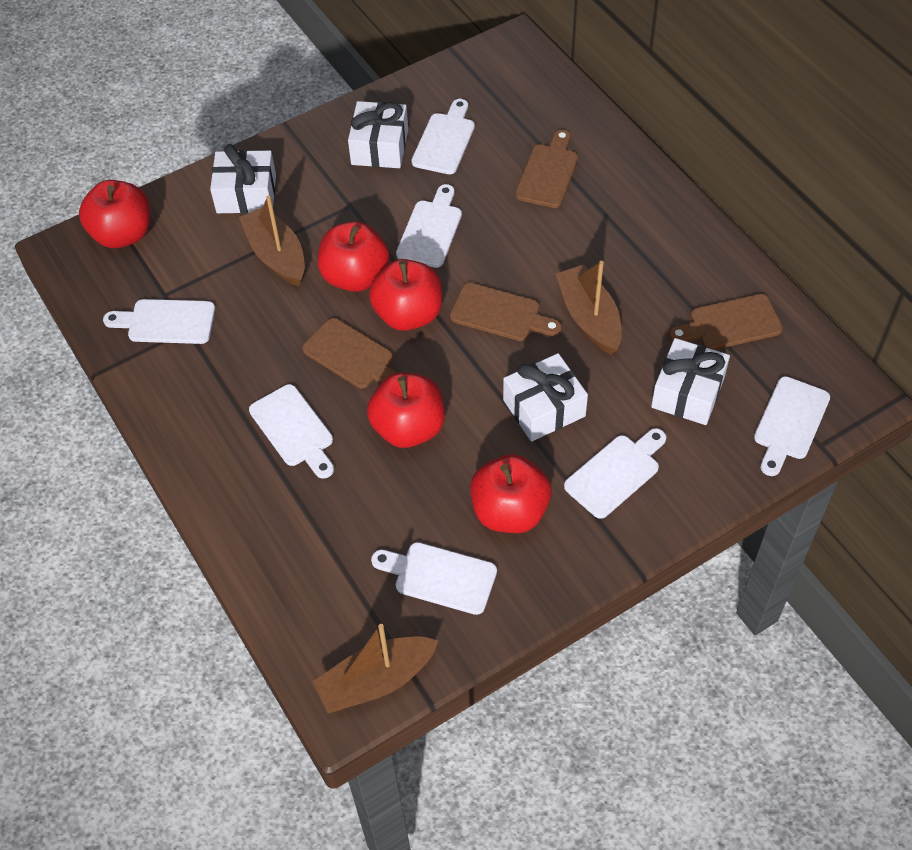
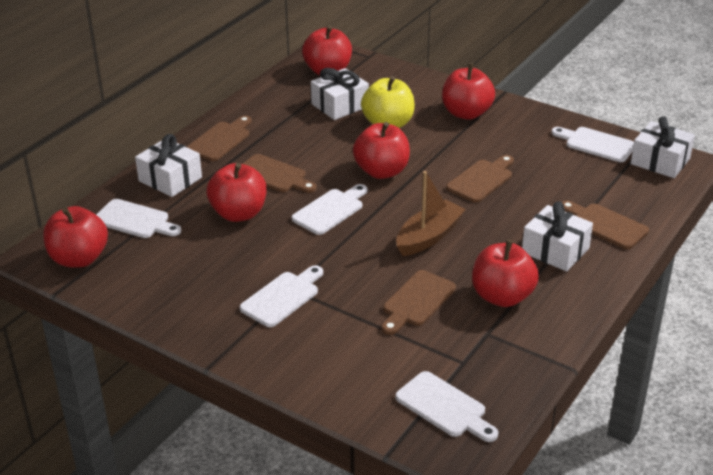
brown boat: [239,195,305,286] [313,624,438,713] [556,261,622,354] = 3 -> [396,171,466,256] = 1
brown cutting board: [302,318,397,388] [450,282,562,341] [515,129,578,208] [669,294,783,350] = 4 -> [187,115,252,161] [243,154,317,193] [382,270,456,335] [446,155,514,203] [562,200,649,249] = 5
red apple: [79,180,150,248] [318,221,390,292] [367,372,445,448] [369,259,442,331] [470,454,552,533] = 5 -> [43,206,108,268] [207,163,267,222] [302,25,352,76] [353,122,410,179] [442,63,495,120] [472,240,539,307] = 6
white cutting board: [103,299,215,344] [249,384,334,479] [371,542,497,615] [396,184,462,268] [411,99,475,174] [564,428,666,519] [754,376,830,476] = 7 -> [96,199,181,238] [240,265,323,327] [292,184,368,235] [395,371,498,442] [551,127,634,162] = 5
yellow apple: none = 0 -> [361,76,415,128] = 1

